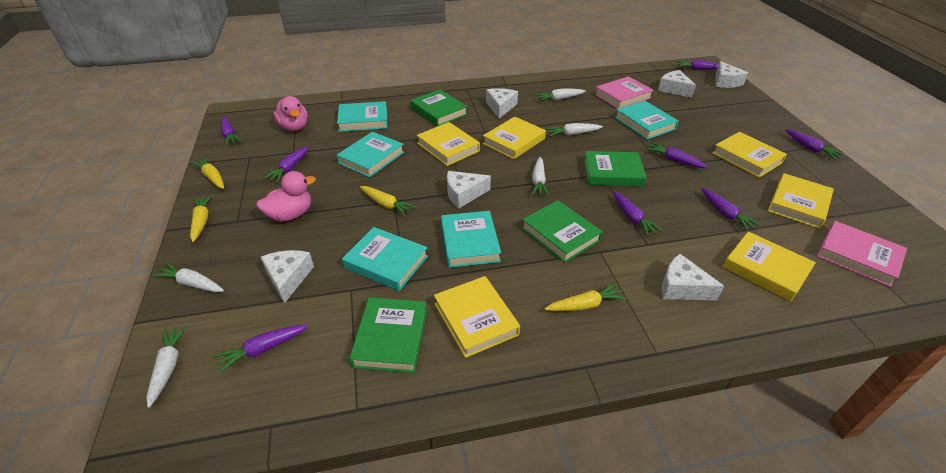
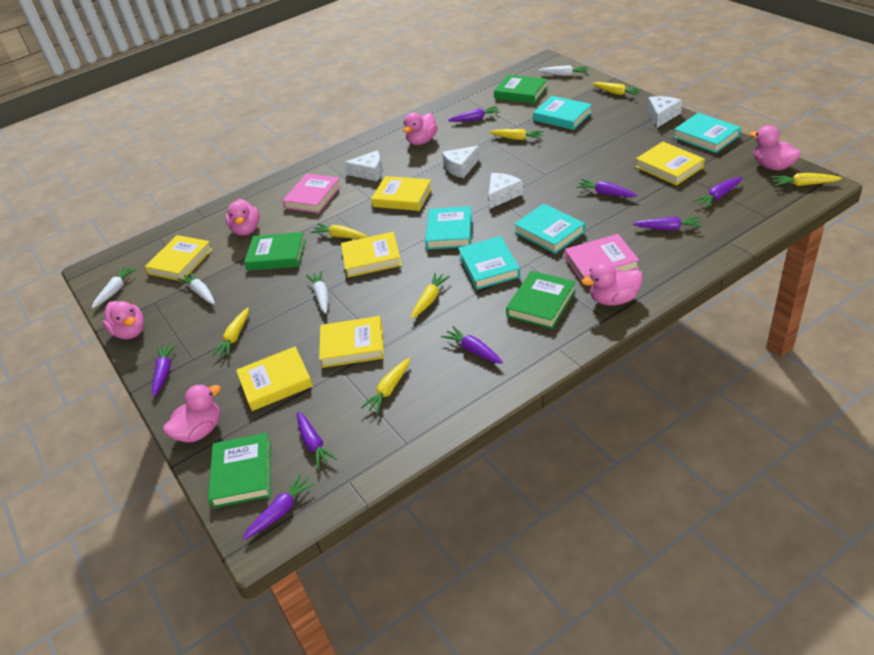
pink duck: [256,171,316,222] [273,96,308,131] = 2 -> [102,301,144,339] [163,384,221,442] [226,199,260,236] [403,112,438,145] [581,263,643,306] [750,125,801,171] = 6
white carrot: [146,325,188,408] [152,262,224,292] [532,157,549,196] [535,89,586,101] [546,123,603,136] = 5 -> [92,266,137,309] [178,271,215,304] [306,270,328,314] [538,65,589,76] = 4
white cheese: [261,250,314,304] [447,171,491,209] [486,88,518,118] [658,70,696,98] [661,254,724,300] [715,61,748,88] = 6 -> [344,150,383,181] [442,146,480,178] [488,173,523,209] [648,96,682,128] = 4
yellow carrot: [190,157,224,189] [190,195,213,242] [360,186,416,216] [544,283,627,311] = 4 -> [212,308,249,357] [311,223,368,239] [361,358,410,414] [411,273,450,319] [489,129,544,140] [592,82,643,96] [772,173,842,186] = 7

